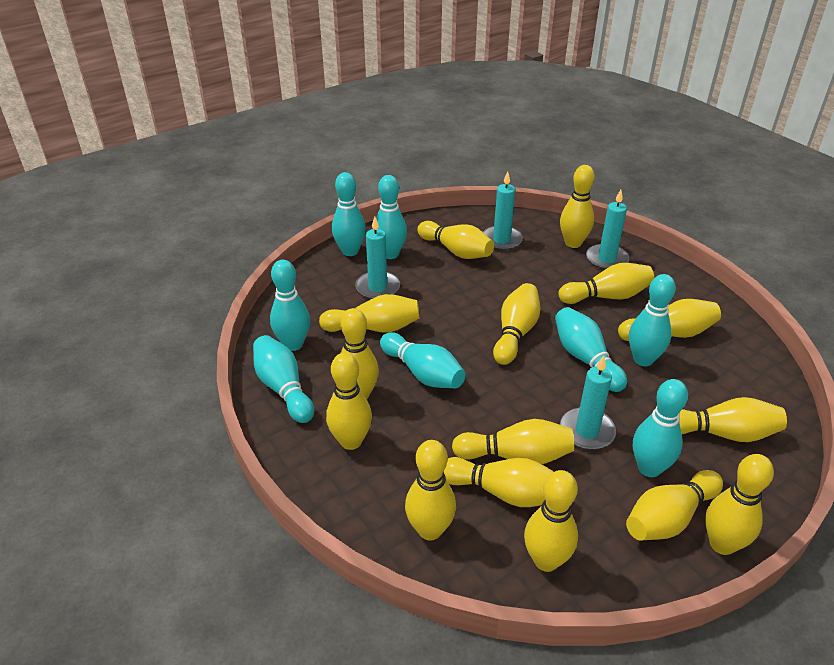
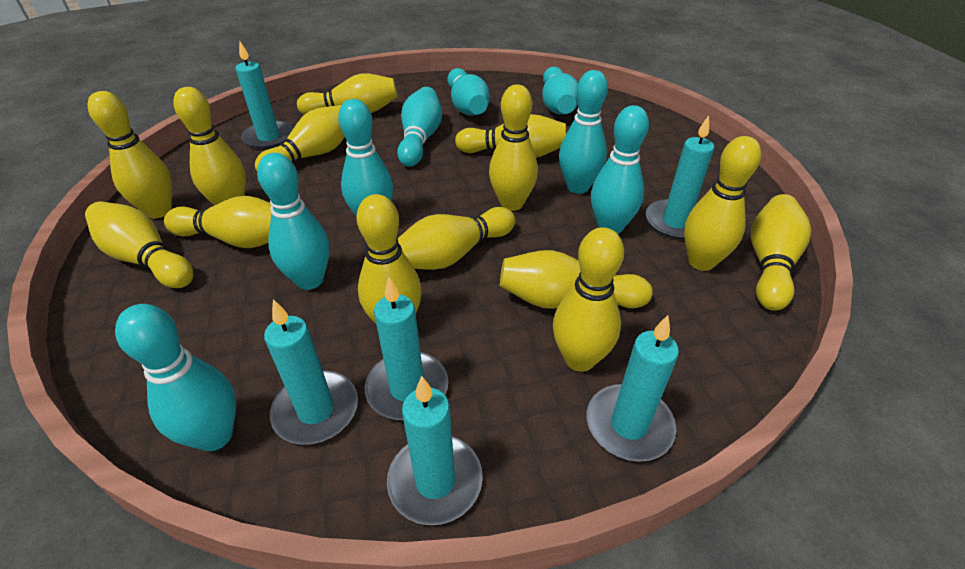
turquoise candle: [355,217,400,299] [483,171,523,251] [560,355,616,450] [586,190,630,270] = 4 -> [236,41,293,149] [264,299,358,445] [365,277,448,420] [387,376,483,525] [587,315,679,462] [645,116,714,239] = 6
yellow bowling pin: [319,294,420,333] [326,353,372,450] [340,308,379,400] [405,440,456,540] [417,221,494,259] [444,457,554,507] [452,419,574,464] [493,283,540,365] [524,470,578,572] [558,263,654,304] [560,165,595,248] [618,299,721,341] [626,470,723,541] [679,397,787,442] [705,454,774,555] = 15 -> [85,201,194,288] [87,91,172,218] [164,196,272,248] [173,87,246,206] [255,105,345,171] [297,73,398,115] [357,194,422,324] [397,207,515,270] [455,114,566,158] [489,84,538,211] [500,250,653,309] [553,227,624,372] [684,136,761,271] [751,194,811,311] = 14

